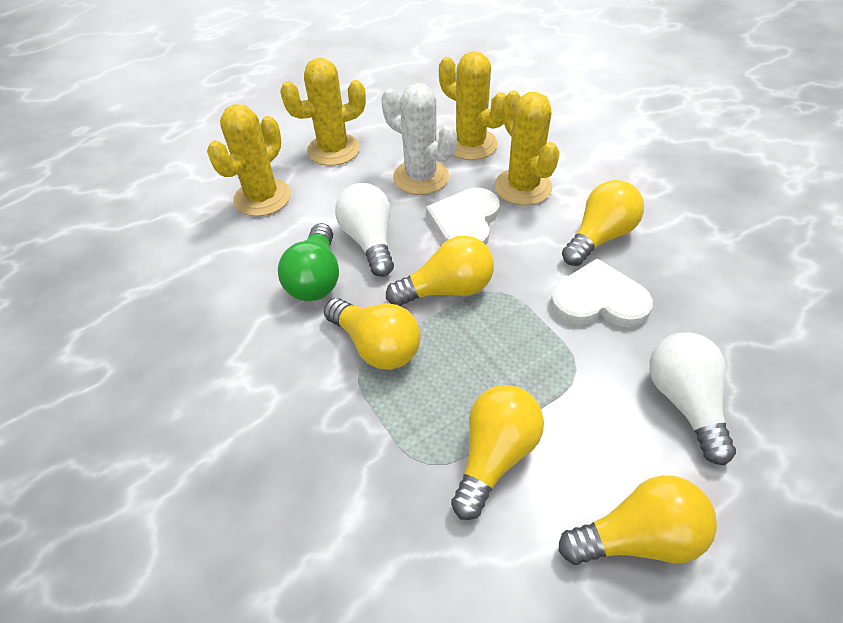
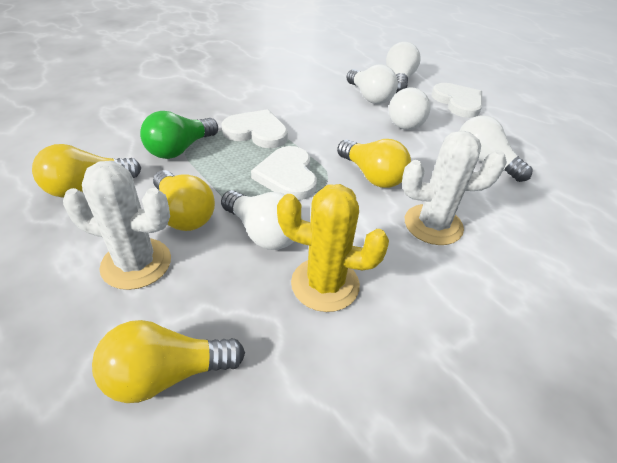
white cactus: [381,83,457,195] = 1 -> [63,161,171,290] [402,131,507,245] = 2
white heart: [426,188,500,245] [550,259,653,327] = 2 -> [222,109,288,148] [251,146,317,200] [432,83,482,118] = 3
white light bulb: [335,183,394,277] [649,332,736,465] = 2 -> [221,190,303,250] [346,64,398,104] [386,42,420,93] [389,87,431,130] [460,116,533,182] = 5
yellow cactus: [207,104,291,216] [280,58,366,166] [439,51,506,160] [494,90,560,206] = 4 -> [277,184,389,312] = 1
yellow light bulb: [324,298,420,370] [386,235,494,306] [451,385,544,520] [559,475,717,565] [562,180,644,266] = 5 -> [32,144,141,198] [92,320,245,403] [153,170,215,231] [337,139,411,188] = 4

